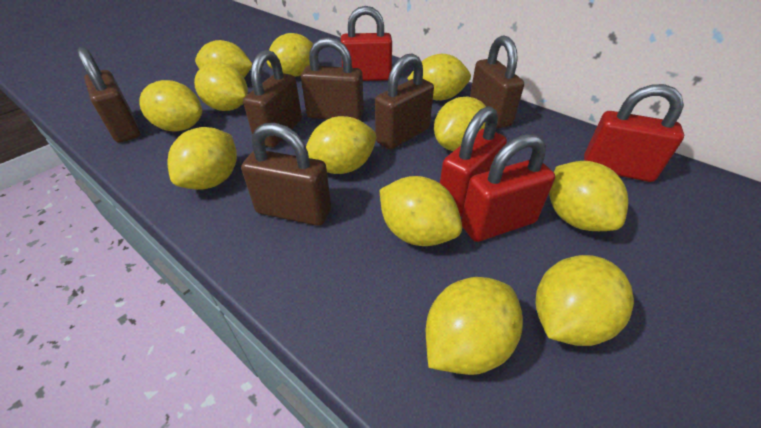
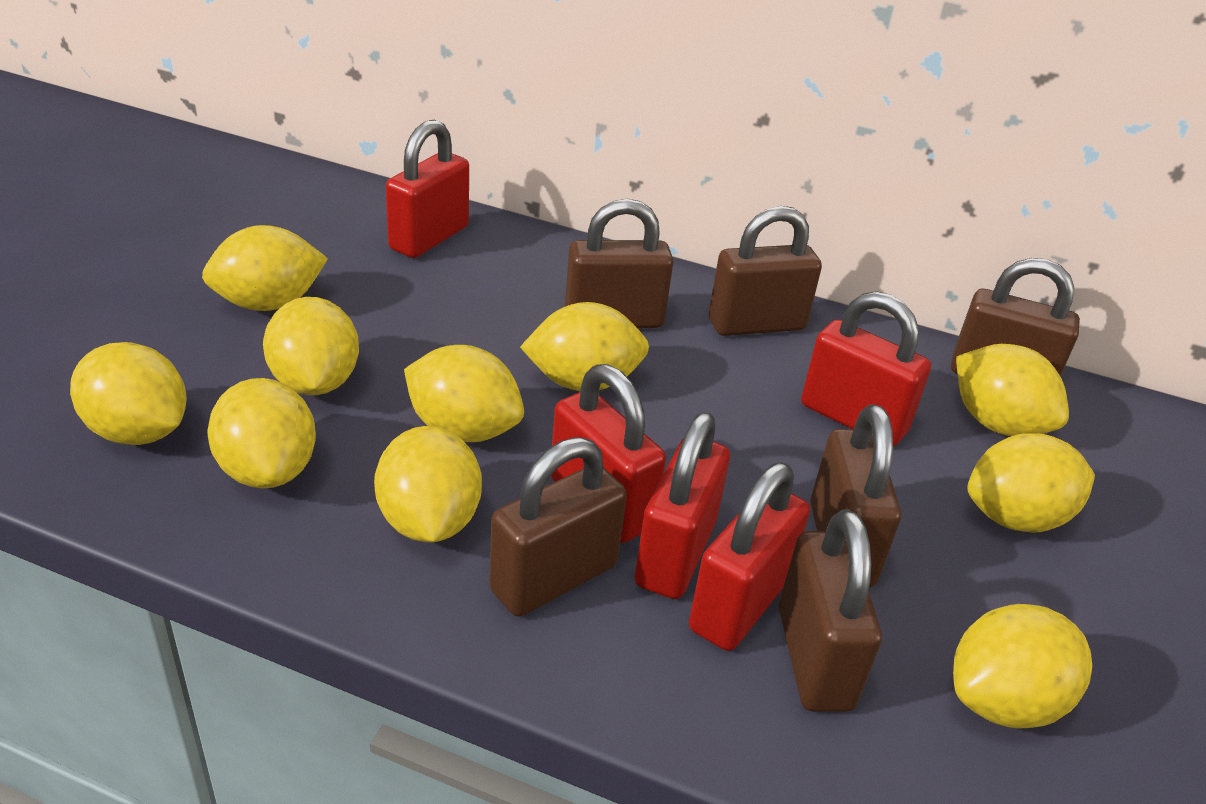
red padlock: [341,6,392,81] [440,106,507,217] [461,134,555,242] [584,84,684,182] = 4 -> [386,120,469,258] [551,364,666,543] [635,412,730,599] [689,462,810,651] [801,291,931,447] = 5
yellow lemon: [139,80,202,132] [167,127,237,190] [194,62,248,111] [195,40,252,78] [267,33,313,77] [306,116,376,174] [380,176,462,246] [407,54,471,101] [426,277,523,375] [434,97,486,151] [536,255,634,346] [549,161,628,231] = 12 -> [70,342,187,445] [202,225,328,311] [207,378,316,489] [263,297,359,395] [374,426,482,542] [404,345,524,442] [520,302,649,391] [953,604,1092,728] [956,344,1069,436] [967,433,1095,533] = 10

